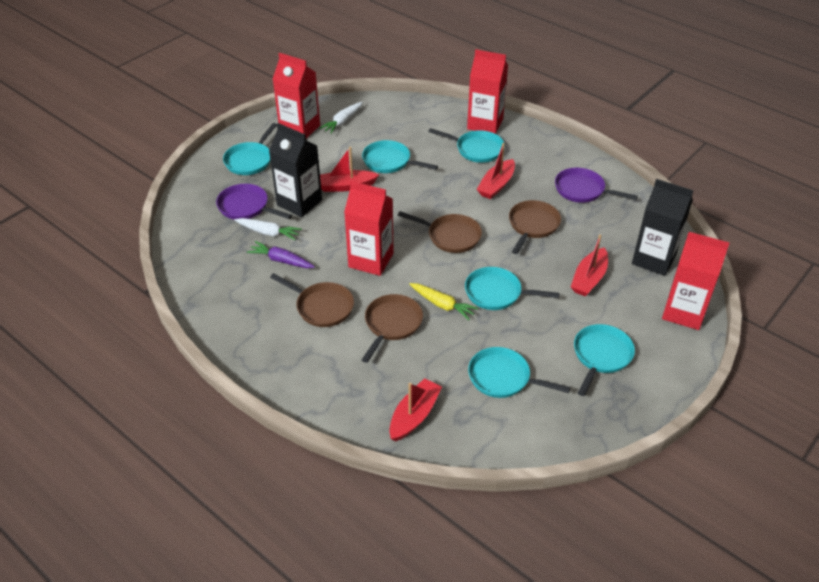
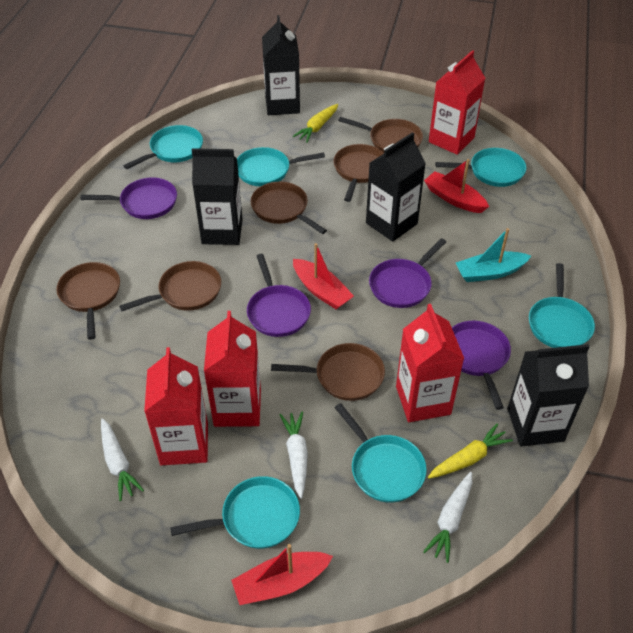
black carton: [269,123,322,217] [632,179,694,276] = 2 -> [192,148,243,245] [262,15,300,115] [366,132,426,242] [507,344,590,447] = 4
brown pan: [270,273,354,327] [362,294,423,363] [398,211,482,253] [509,200,561,254] = 4 -> [57,262,120,340] [119,261,221,311] [250,182,327,234] [271,343,385,401] [333,144,384,202] [338,117,423,153] = 6
purple carrot: [247,241,315,268] = 1 -> none = 0
purple pan: [216,184,292,220] [555,168,638,203] = 2 -> [81,177,177,219] [247,254,311,337] [369,238,446,308] [452,321,511,410] = 4
red boat: [320,147,379,192] [389,378,442,442] [476,143,515,199] [571,235,608,296] = 4 -> [231,544,333,605] [293,243,354,309] [424,159,489,213] = 3
turquoise boat: none = 0 -> [456,228,531,282] = 1
white carrot: [235,218,302,240] [319,102,363,134] = 2 -> [101,418,144,501] [280,412,308,499] [423,472,472,563] = 3
yellow carrot: [409,283,479,320] = 1 -> [293,104,338,143] [428,423,513,479] = 2

